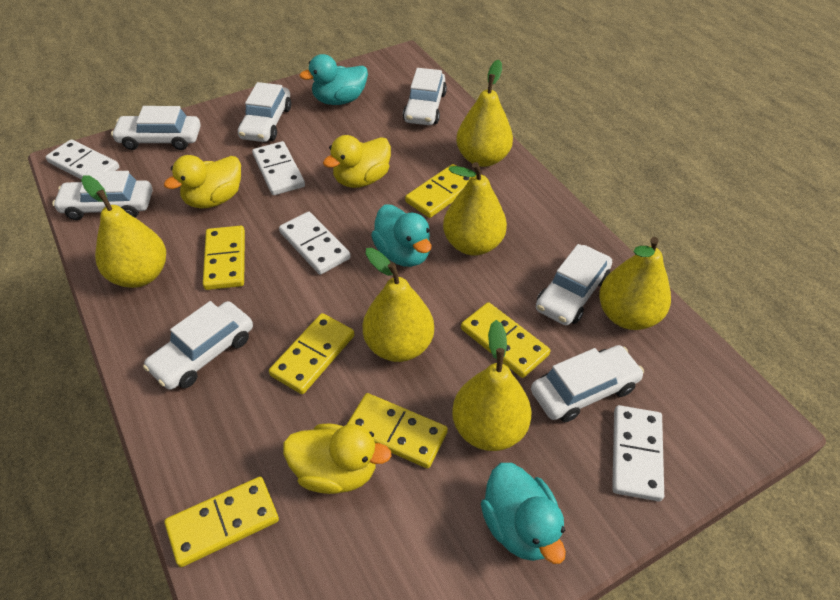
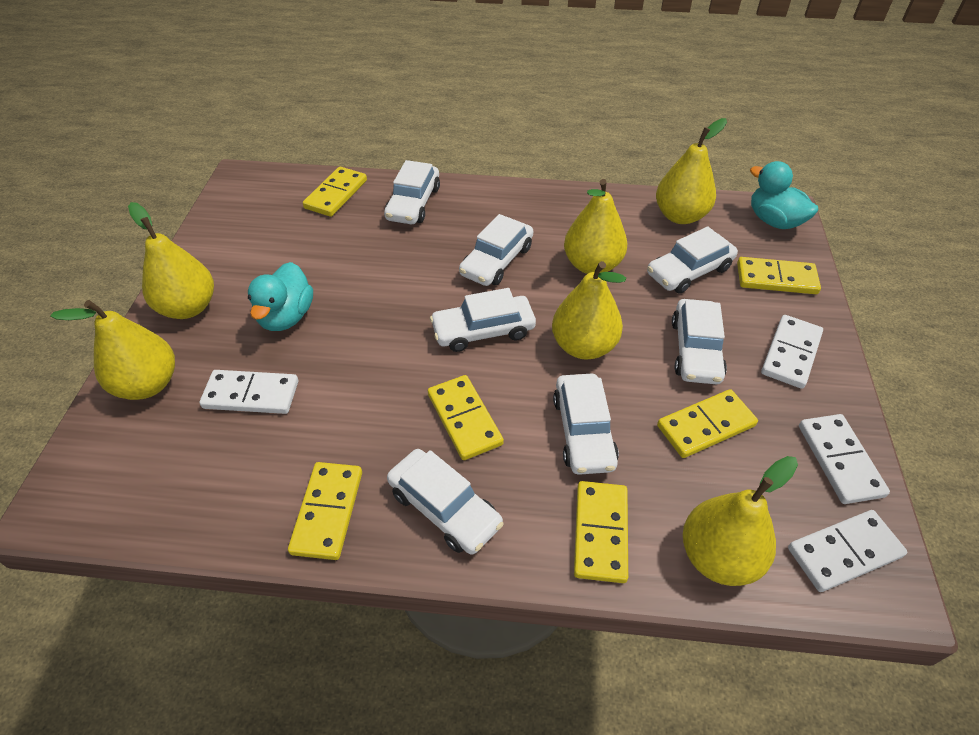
turquoise duck: [299,54,368,105] [371,205,432,267] [481,463,566,564] = 3 -> [248,262,313,331] [750,161,818,229] = 2
yellow duck: [164,155,241,208] [283,424,392,494] [323,135,391,188] = 3 -> none = 0

